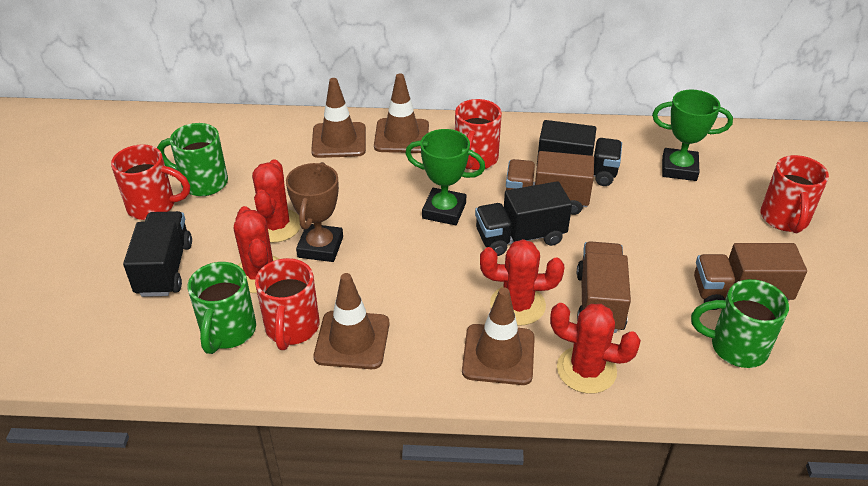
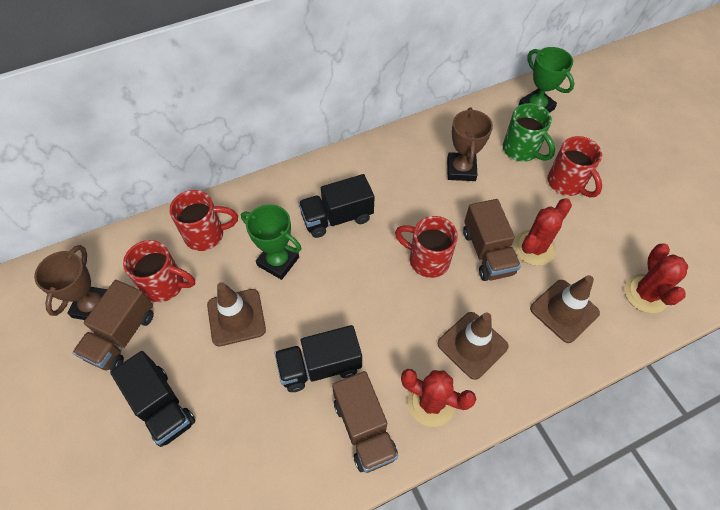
brown traffic cone: [311,78,366,158] [314,273,390,369] [374,74,429,153] [462,287,535,385] = 4 -> [207,282,266,346] [438,312,509,380] [530,275,600,343] = 3
brown trophy: [286,162,343,262] = 1 -> [34,245,108,320] [447,108,493,181] = 2
green mug: [157,123,228,196] [188,262,256,354] [691,279,789,368] = 3 -> [503,103,555,162] = 1
red cactus: [234,206,280,293] [252,160,301,243] [480,239,564,326] [550,303,641,394] = 4 -> [401,369,476,427] [514,198,572,266] [624,244,688,313] = 3

